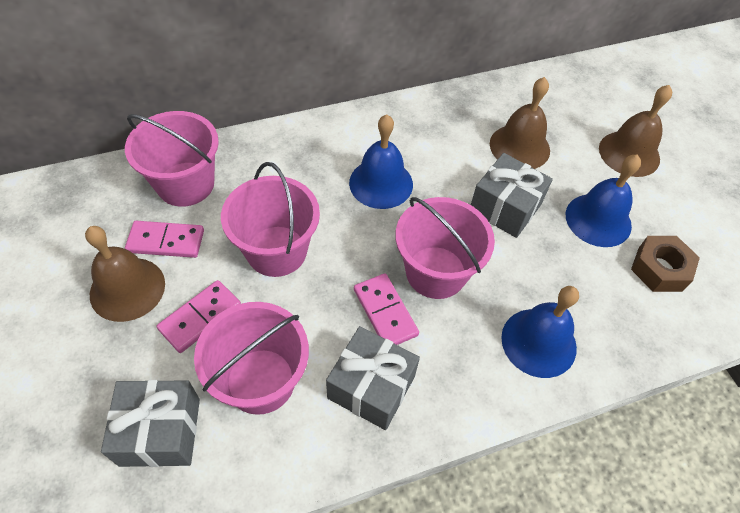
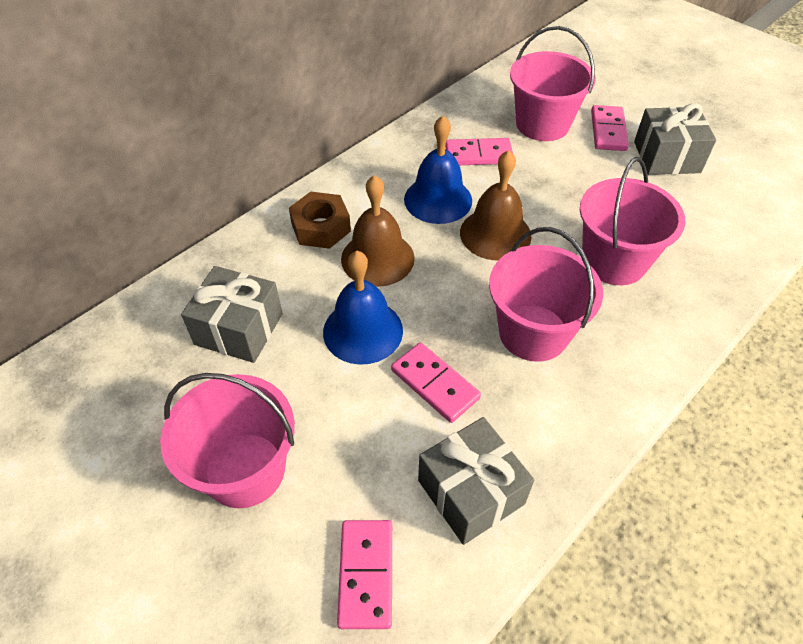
blue bell: [349,114,413,209] [501,286,579,378] [566,154,641,247] = 3 -> [323,251,403,365] [404,115,472,224] = 2
brown bell: [85,226,165,322] [490,77,550,169] [599,85,672,177] = 3 -> [341,175,415,287] [460,150,531,260] = 2
pink domino: [125,221,204,258] [157,280,241,353] [354,273,419,345] = 3 -> [337,520,392,629] [391,343,481,423] [445,138,513,165] [591,105,629,151] = 4

